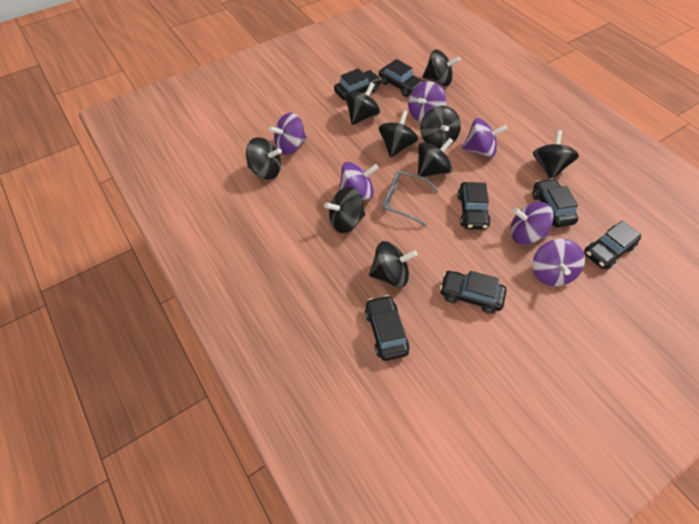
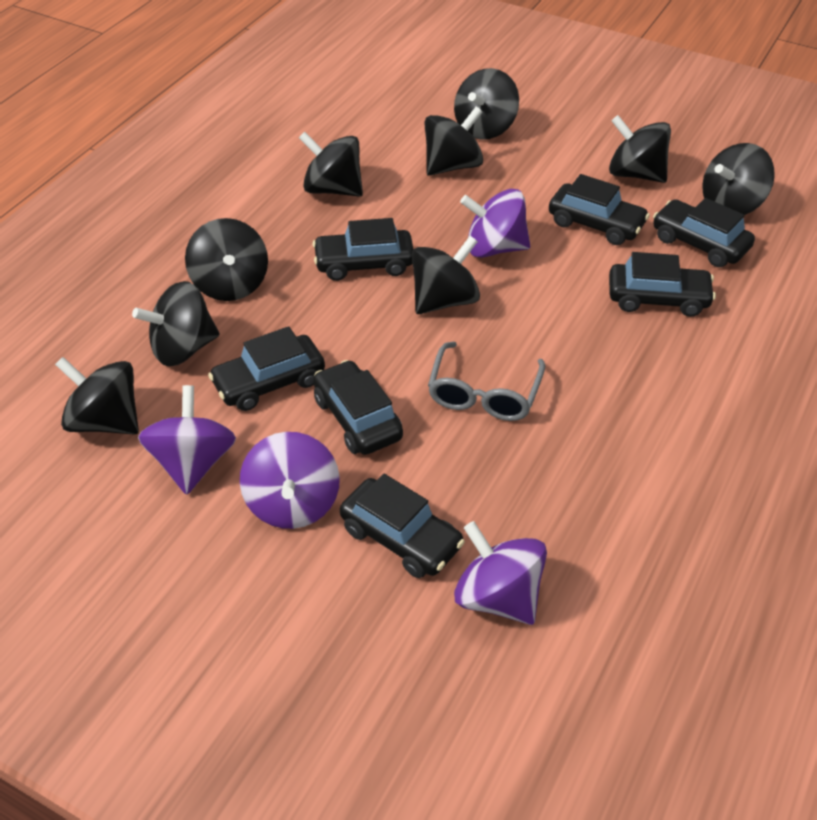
purple spinning top: [269,113,307,155] [339,162,378,200] [408,81,446,122] [462,118,507,157] [510,202,554,244] [532,239,585,286] = 6 -> [138,385,236,495] [240,432,340,529] [454,521,547,625] [460,189,530,258] = 4

